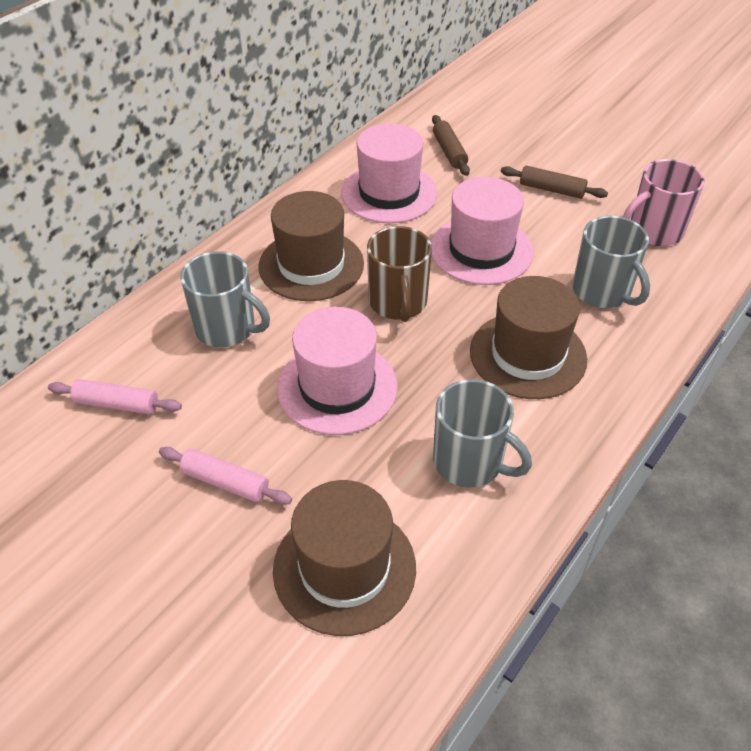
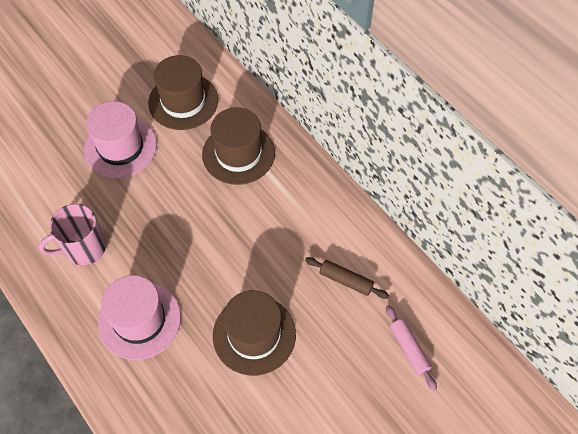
brown mug: [367,226,432,322] = 1 -> none = 0
brown rolling pin: [432,115,470,176] [501,166,608,199] = 2 -> [305,257,389,299] = 1
grey mug: [180,251,270,347] [433,379,532,488] [573,216,650,308] = 3 -> none = 0
pink hat: [277,307,398,435] [341,123,437,223] [431,177,534,285] = 3 -> [84,101,157,178] [98,275,181,360] = 2
pink rolling pin: [48,379,182,415] [159,447,292,505] = 2 -> [386,305,437,390] = 1

